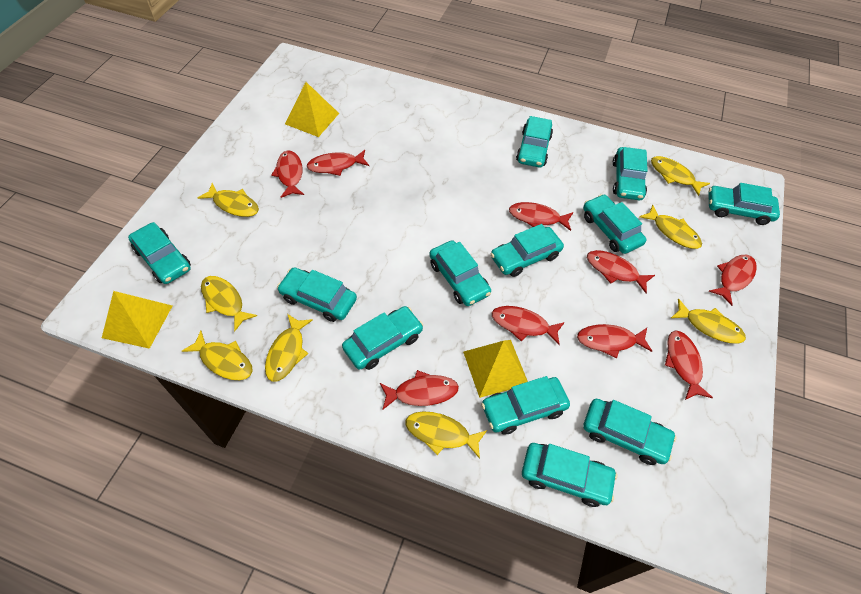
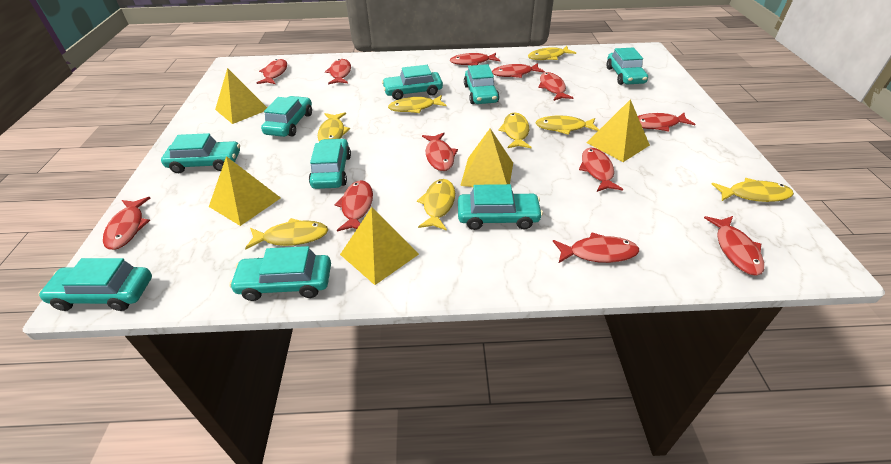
red fish: [271,150,304,198] [307,150,369,176] [380,370,459,410] [492,306,565,345] [509,202,573,231] [577,324,652,359] [587,250,655,293] [665,330,713,400] [709,255,757,306] = 9 -> [103,197,150,250] [257,59,287,84] [325,59,351,84] [334,180,373,231] [422,133,458,171] [450,53,501,65] [492,63,545,78] [538,72,573,101] [553,232,639,264] [579,148,623,192] [638,113,695,131] [704,216,764,276] = 12
turquoise car: [128,222,191,284] [277,268,357,322] [342,306,423,370] [429,240,491,306] [481,376,570,435] [491,224,564,277] [516,116,553,168] [522,443,617,507] [583,194,646,254] [583,399,677,465] [613,147,648,200] [708,183,780,225] = 12 -> [38,258,152,311] [161,133,240,173] [229,246,331,301] [261,96,312,137] [309,138,351,189] [382,65,443,100] [458,184,543,230] [464,64,499,104] [607,48,648,85] = 9
yellow pyramid: [102,291,172,349] [285,82,339,137] [463,340,528,398] = 3 -> [209,156,281,226] [215,68,267,124] [340,207,419,285] [460,129,513,187] [587,99,650,162] = 5

